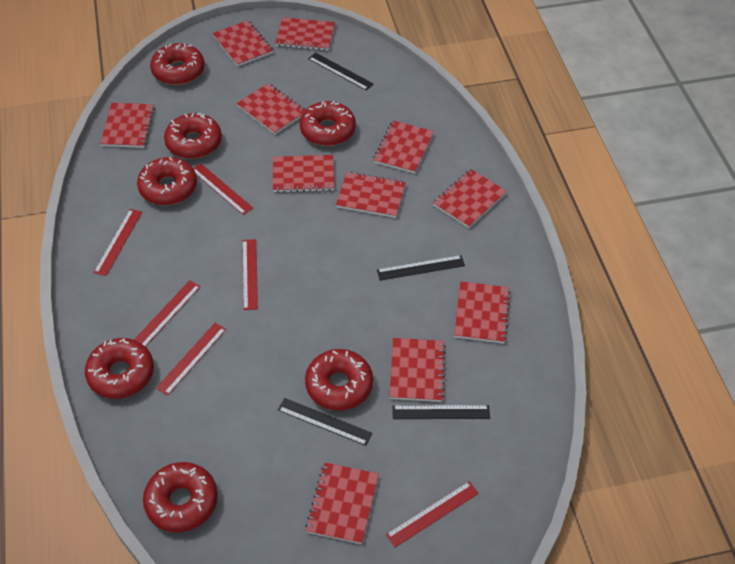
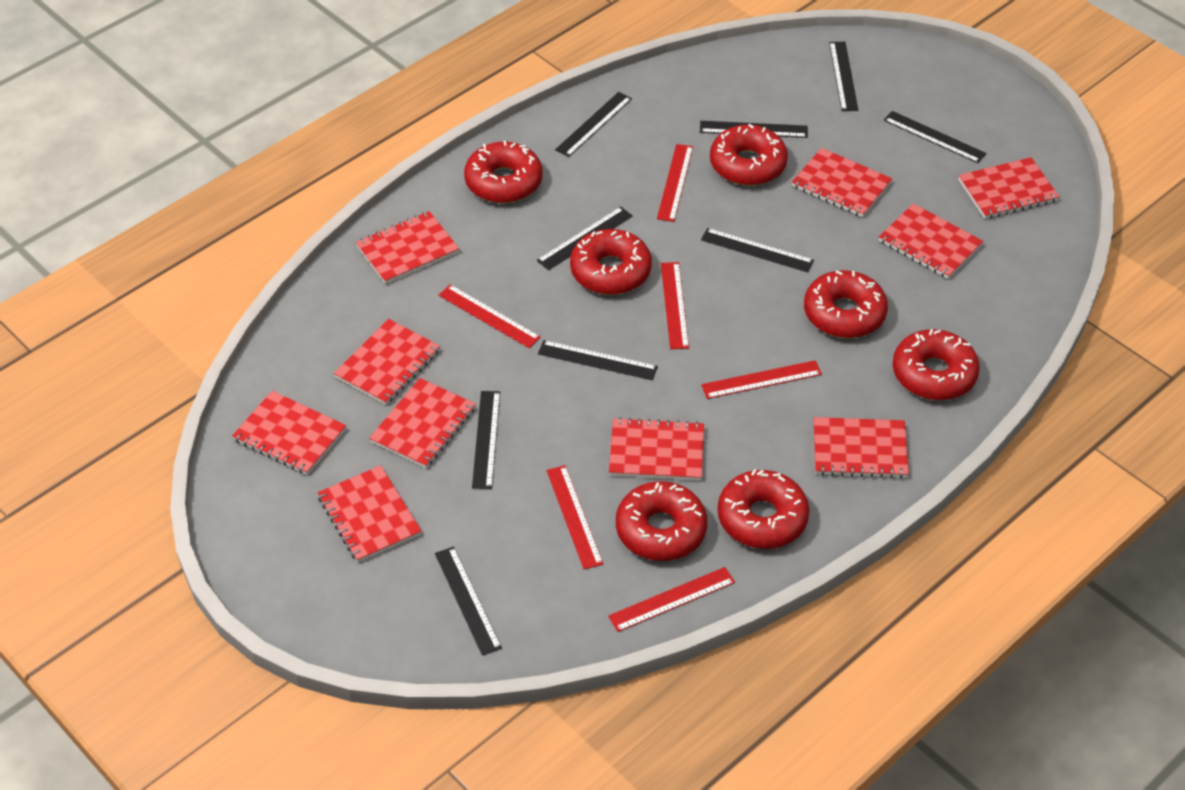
black ruler: [278,398,372,446] [308,53,374,91] [377,255,465,281] [392,405,490,419] = 4 -> [435,547,502,656] [472,391,500,489] [537,207,633,270] [538,340,658,380] [555,92,632,157] [700,121,808,138] [701,228,814,272] [829,42,858,111] [884,111,987,163] = 9
red notebook: [100,103,155,148] [213,20,273,67] [236,83,305,134] [273,155,334,193] [275,17,335,51] [305,463,379,544] [336,172,406,218] [373,121,434,173] [389,338,446,402] [433,169,507,228] [454,281,511,343] = 11 -> [232,391,346,475] [318,465,422,562] [333,319,440,405] [356,211,459,284] [369,378,476,468] [609,417,704,480] [792,148,892,217] [813,417,909,478] [879,203,983,279] [958,157,1059,219] = 10

